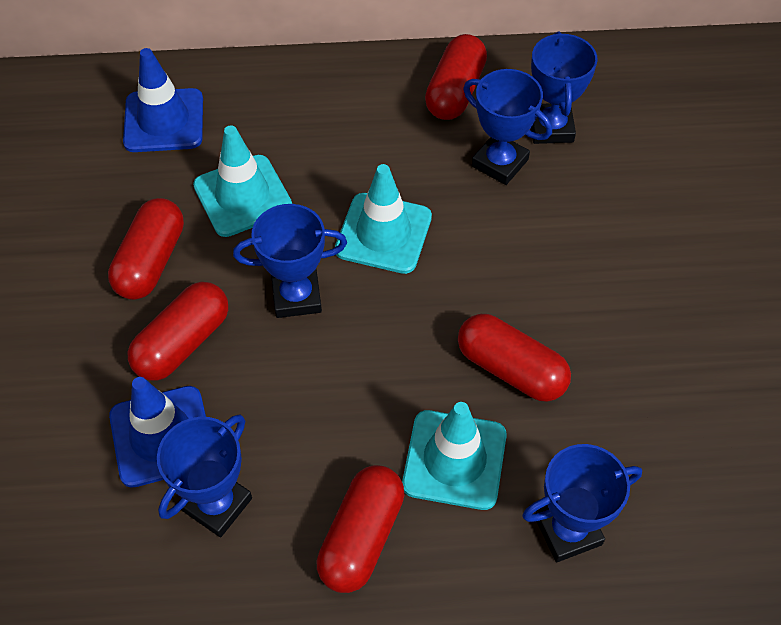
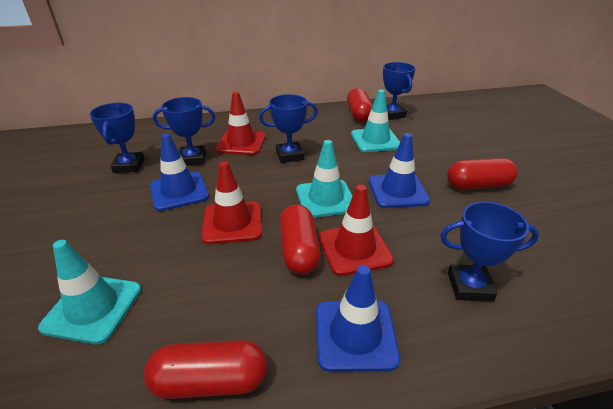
blue traffic cone: [109,377,206,488] [123,48,203,152] = 2 -> [150,133,209,211] [316,265,400,372] [369,133,430,208] = 3
red capsule: [108,198,184,300] [128,282,228,380] [317,465,404,593] [425,34,487,120] [458,314,571,402] = 5 -> [144,340,267,399] [280,204,321,274] [347,88,373,122] [447,158,518,190] = 4
red traffic cone: none = 0 -> [201,161,262,244] [215,92,266,155] [319,185,394,276] = 3

